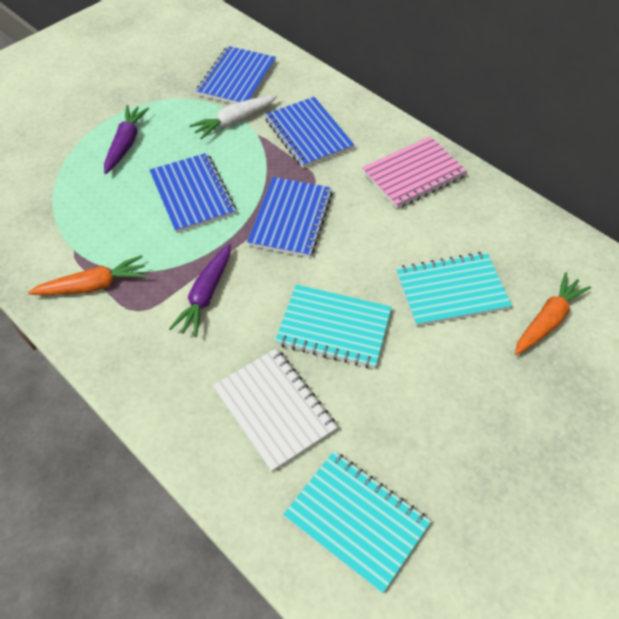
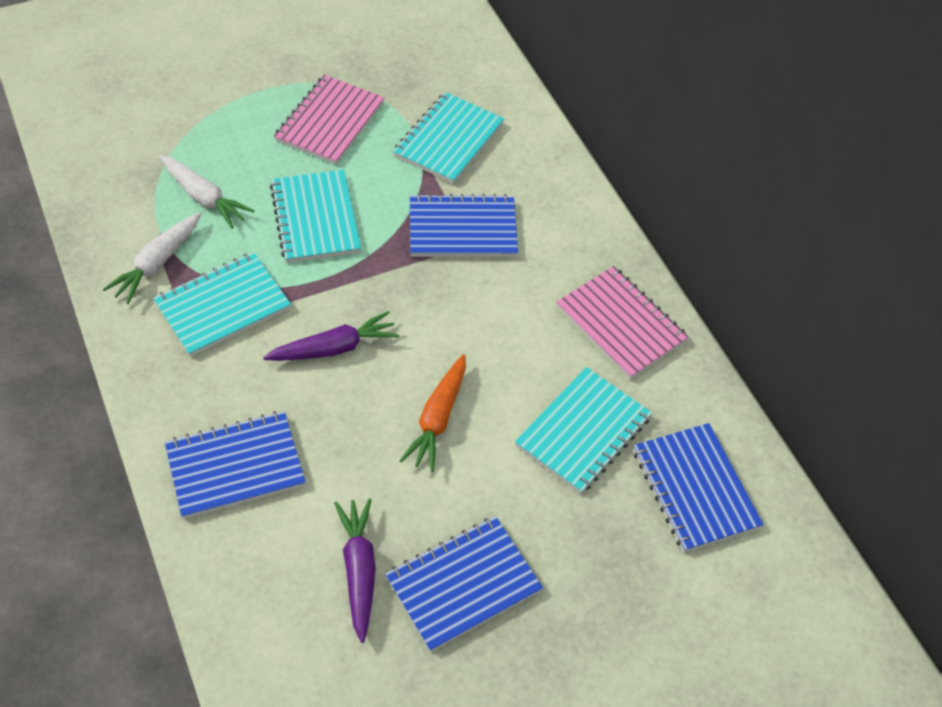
orange carrot: [28,255,147,295] [515,272,591,355] = 2 -> [400,354,466,472] = 1
pink notebook: [362,136,468,209] = 1 -> [274,75,384,165] [556,266,689,379] = 2
turquoise notebook: [275,285,392,368] [283,451,431,593] [396,252,512,327] = 3 -> [153,252,291,357] [270,170,361,263] [393,92,504,184] [515,367,652,494] = 4
white carrot: [189,95,277,140] = 1 -> [103,212,201,304] [159,155,255,229] = 2
white notebook: [213,348,338,472] = 1 -> none = 0

